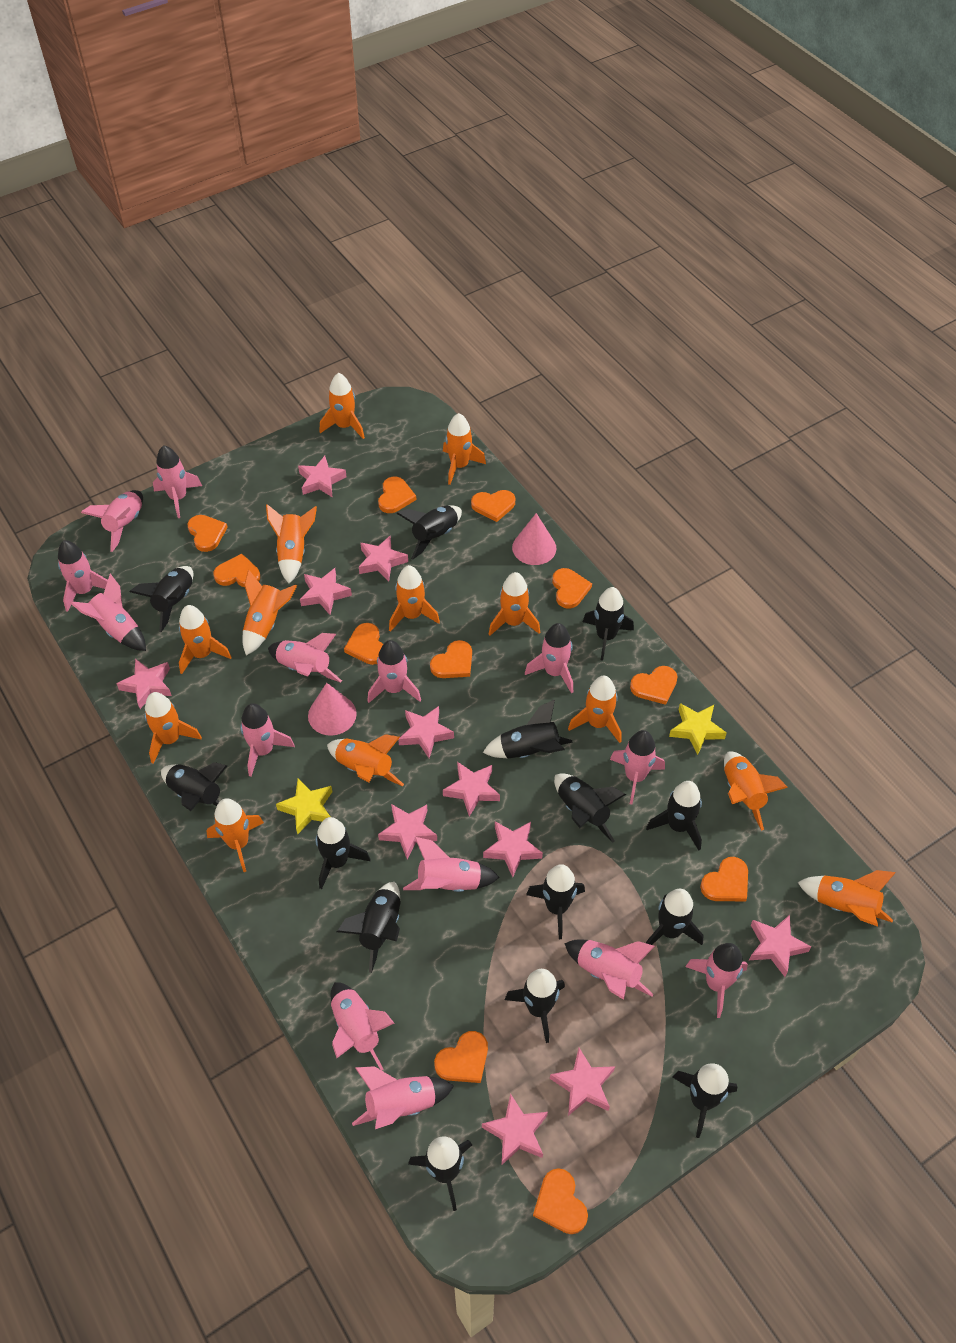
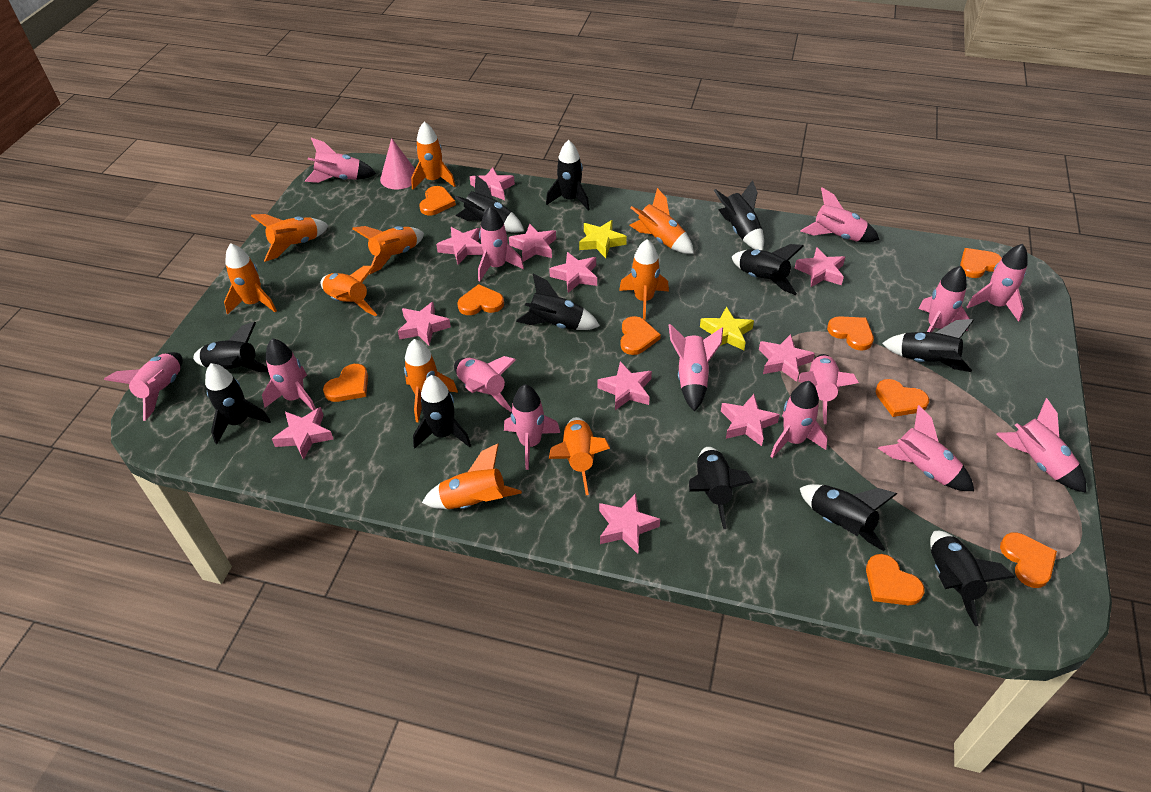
black rocket: [130,566,193,632] [161,762,228,811] [315,817,370,889] [337,882,401,973] [396,505,462,559] [408,1137,472,1211] [483,700,572,759] [505,969,565,1043] [526,864,585,939] [554,773,626,843] [583,587,634,661] [646,781,702,850] [646,889,703,945] [673,1063,737,1138] = 14 -> [193,322,268,372] [205,363,271,444] [413,375,471,448] [454,175,524,233] [516,273,600,330] [546,140,590,210] [689,447,754,529] [714,180,764,250] [732,244,804,295] [800,484,897,551] [882,319,974,372] [930,531,1015,626] = 12
orange heart: [188,515,228,552] [213,554,260,587] [344,623,383,665] [378,477,416,513] [430,640,472,678] [434,1031,488,1083] [471,490,515,522] [533,1168,588,1234] [552,568,592,609] [630,666,678,705] [700,857,748,902] = 11 -> [323,364,368,402] [419,186,456,215] [457,284,504,315] [620,316,661,355] [827,316,874,351] [866,554,925,605] [876,379,929,417] [960,248,1002,278] [1000,532,1057,588] = 9
orange rocket: [145,692,202,764] [179,605,232,674] [207,798,264,872] [243,570,297,656] [266,504,317,584] [319,373,365,439] [327,734,404,786] [389,565,440,632] [443,413,486,485] [489,572,540,635] [568,676,622,743] [724,751,788,831] [797,870,896,927] = 13 -> [224,243,277,315] [251,214,329,262] [320,266,377,316] [352,226,424,275] [404,339,458,422] [411,122,456,190] [422,443,522,509] [549,417,610,495] [619,239,669,320] [629,188,694,254] = 10
pink cone: [308,683,357,736] [512,513,556,565] = 2 -> [380,138,415,189] = 1

